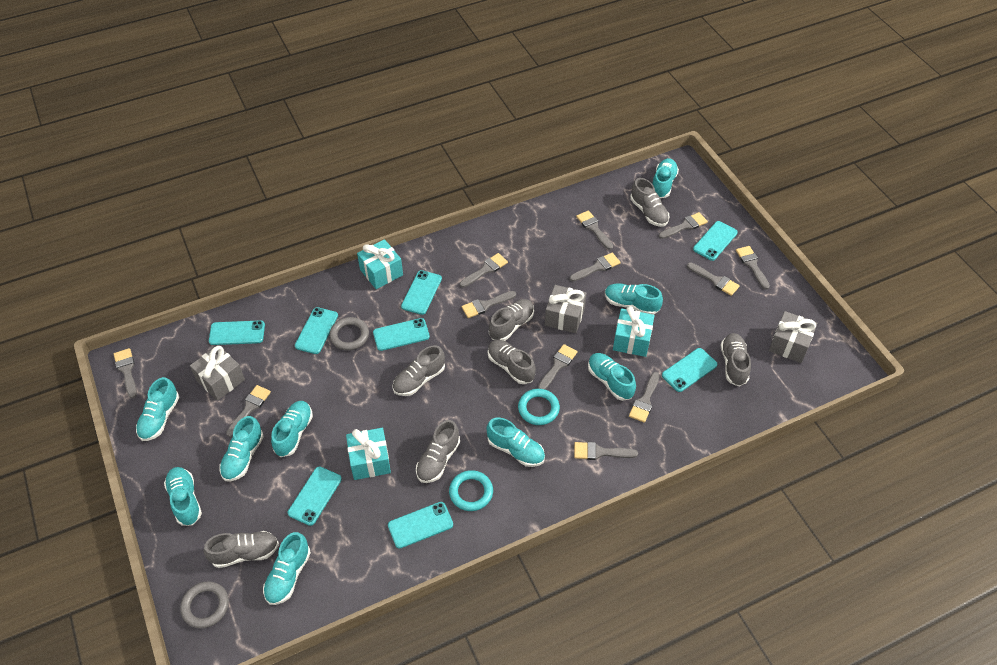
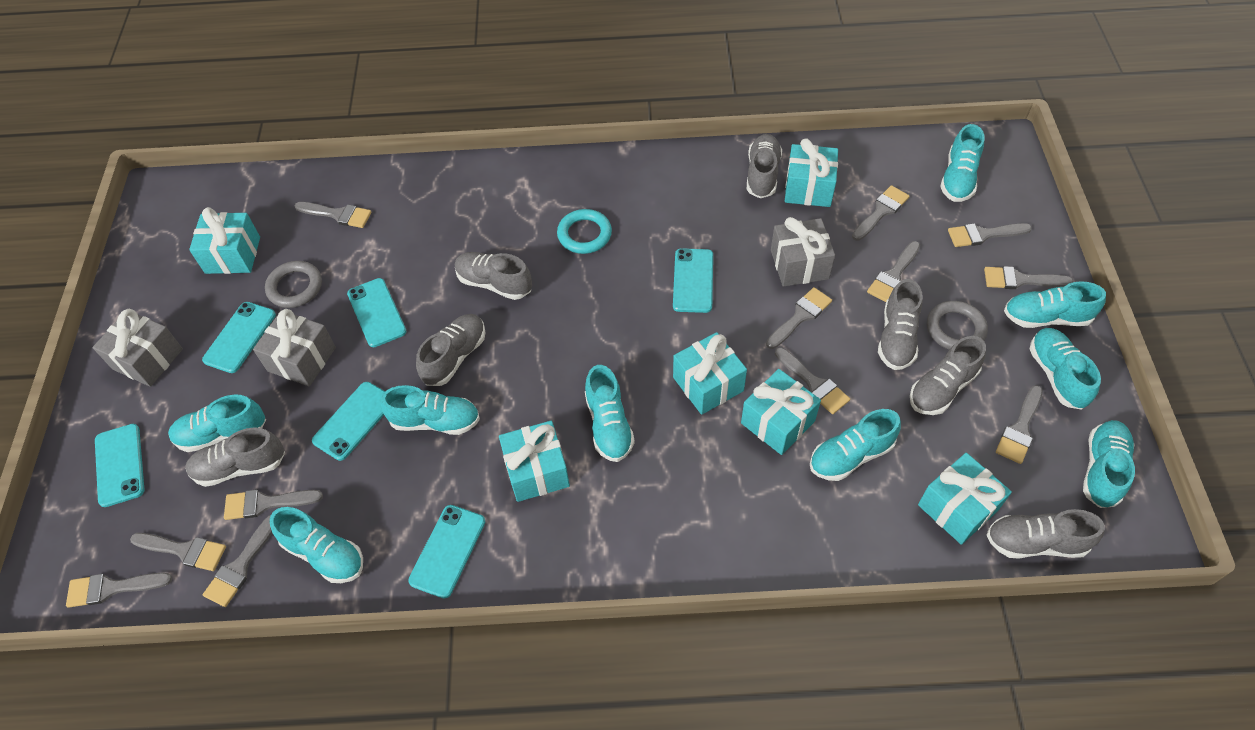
turquoise gift: [346,428,391,480] [357,239,403,289] [613,306,655,357] = 3 -> [189,207,260,274] [499,421,570,502] [673,332,747,415] [741,369,821,455] [785,138,838,207] [918,453,1012,545] = 6
turquoise phone: [209,320,265,345] [288,467,342,526] [295,307,338,354] [373,318,430,351] [388,502,453,549] [401,270,442,315] [662,348,717,392] [693,221,738,261] = 8 -> [95,424,144,507] [202,302,276,373] [312,382,385,461] [347,278,407,347] [408,505,485,598] [673,248,713,313] = 6
turquoise ring: [449,470,493,511] [518,389,560,425] = 2 -> [557,209,612,254] = 1

